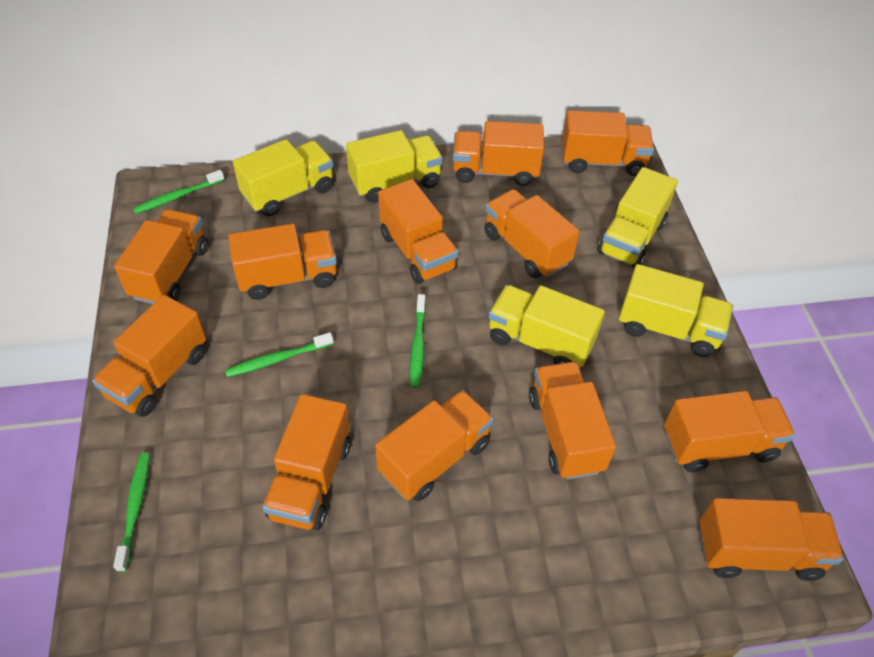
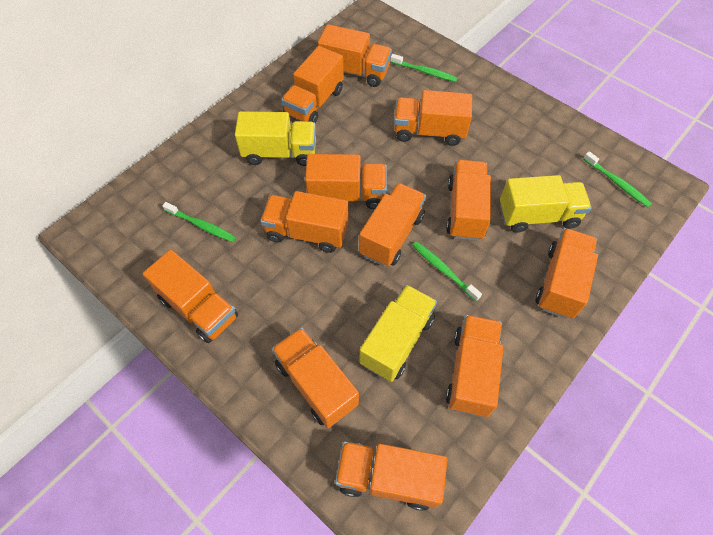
yellow truck: [233,139,333,216] [346,130,443,203] [488,285,605,367] [598,167,678,268] [619,264,733,357] = 5 -> [235,111,316,166] [360,285,437,382] [500,175,592,233] = 3

